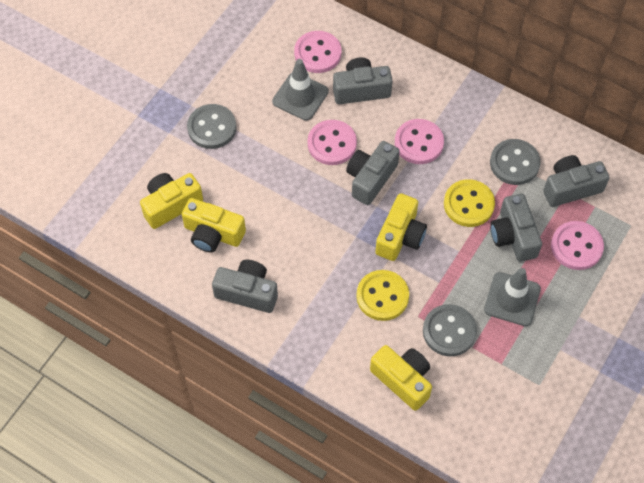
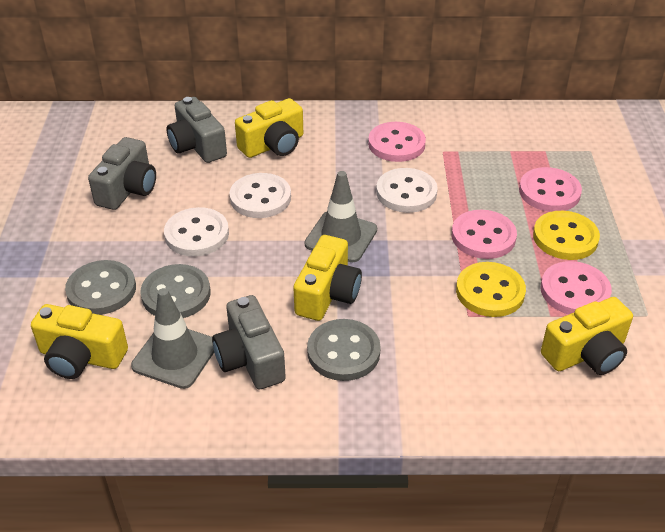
grey camera: [212,260,278,313] [333,57,393,104] [346,141,400,205] [490,194,542,262] [543,155,610,207] = 5 -> [88,137,156,210] [166,97,227,163] [212,295,286,389] = 3
white button: none = 0 -> [164,207,229,257] [229,173,291,218] [376,168,438,213] = 3

